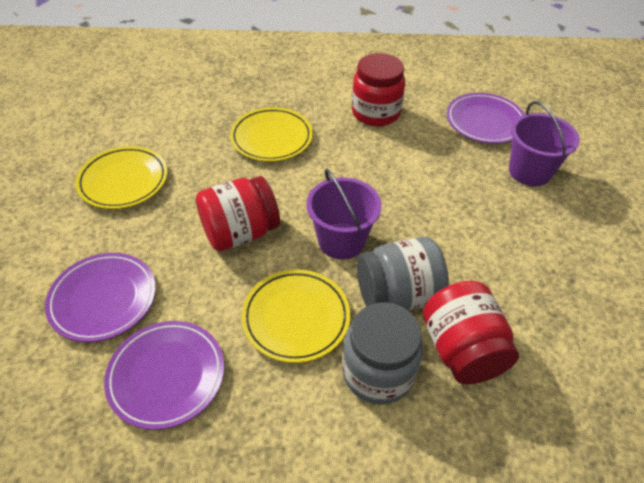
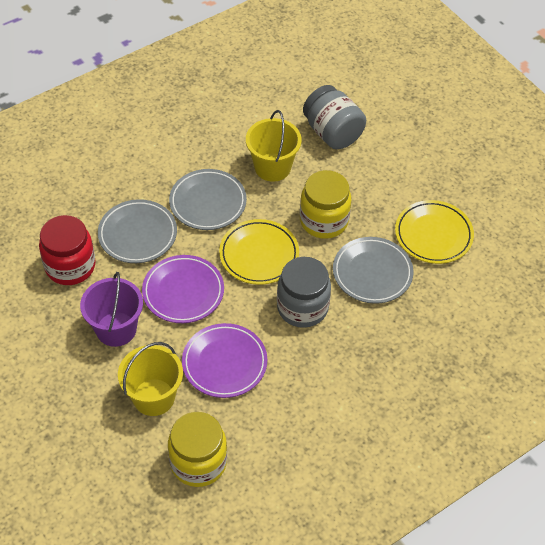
grey plate: none = 0 -> [98,199,177,263] [169,169,247,230] [333,237,413,304] = 3
purple bucket: [306,169,382,260] [509,101,580,187] = 2 -> [80,272,143,347] = 1
purple plate: [45,253,156,342] [104,321,224,430] [446,93,525,144] = 3 -> [142,255,224,323] [182,323,267,398] = 2
red jar: [196,176,280,252] [352,53,405,126] [423,281,519,384] = 3 -> [39,215,96,285] = 1
yellow bucket: none = 0 -> [118,342,183,416] [246,110,302,182] = 2
yellow jar: none = 0 -> [168,412,227,487] [300,170,351,239] = 2
yellow plate: [75,146,168,209] [230,107,313,162] [241,269,350,363] = 3 -> [219,219,299,285] [395,200,474,264] = 2

